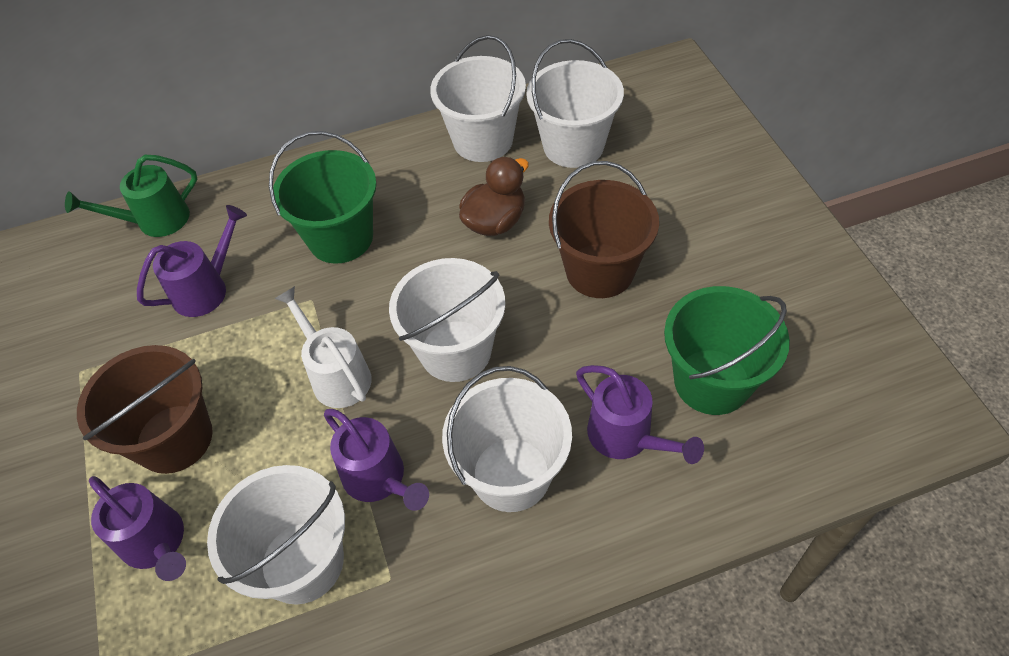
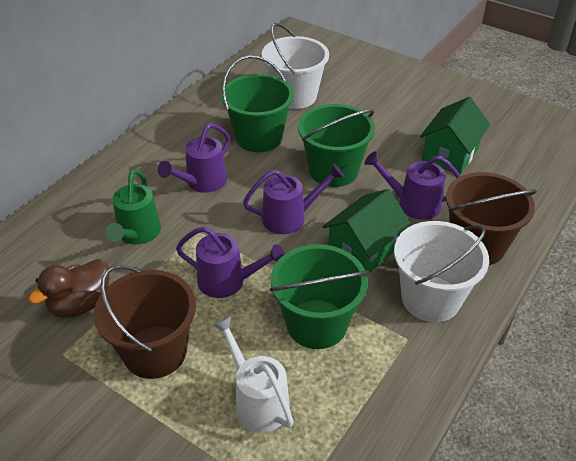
green bucket: [269,131,377,263] [664,286,790,415] = 2 -> [221,55,294,152] [270,244,369,349] [298,104,375,187] = 3
green house: none = 0 -> [322,189,411,275] [420,97,490,175] = 2
white bucket: [207,465,345,605] [389,258,505,382] [430,35,526,162] [442,366,572,512] [526,39,624,168] = 5 -> [262,23,329,109] [394,221,489,322] = 2

